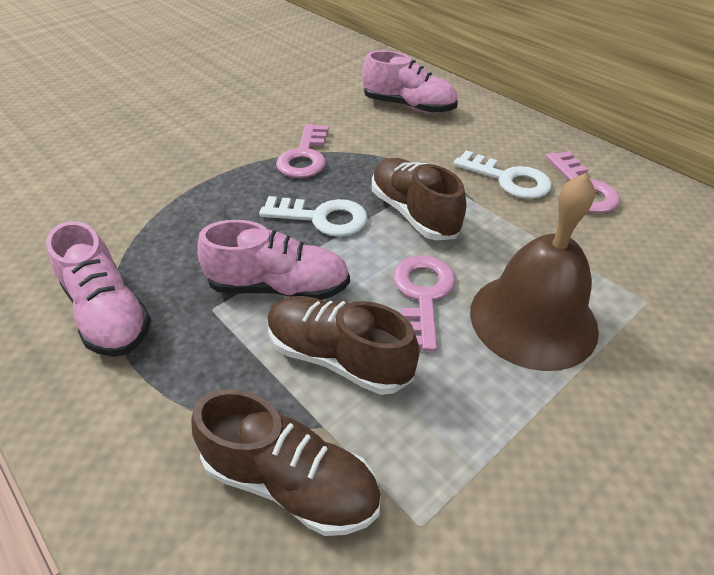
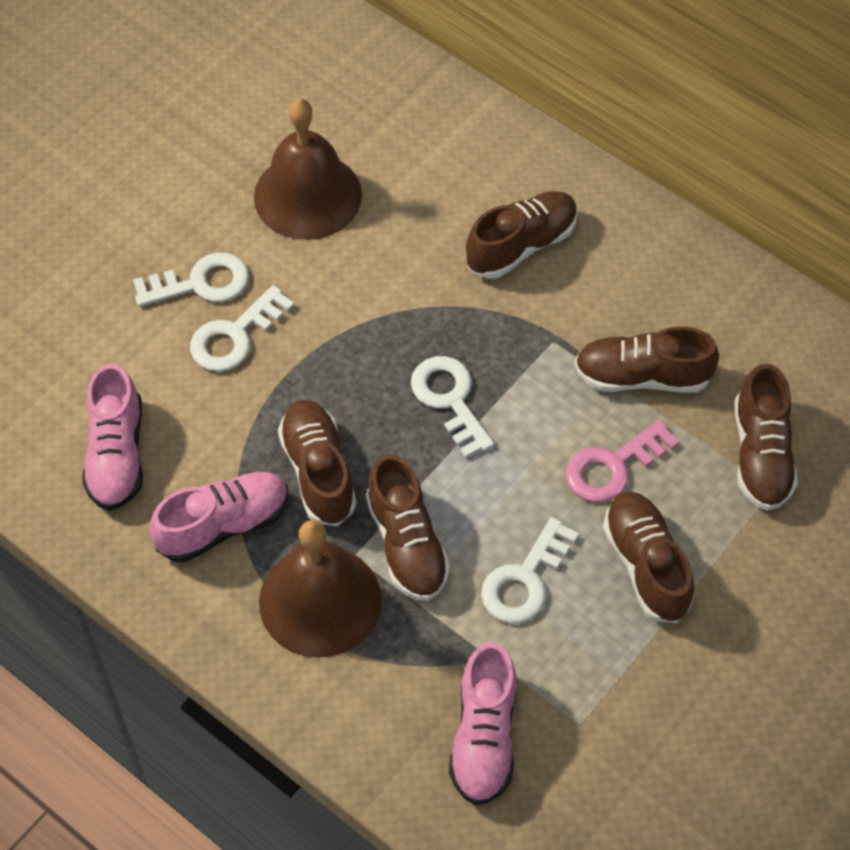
brown bell: [470,173,599,371] = 1 -> [254,98,362,240] [259,520,381,658] = 2
brown shoe: [191,389,381,536] [267,296,420,395] [372,158,466,240] = 3 -> [278,400,357,526] [366,454,450,601] [465,191,578,279] [575,326,719,393] [603,491,694,623] [735,364,798,511] = 6
pink key: [276,124,329,178] [393,255,456,351] [546,151,620,213] = 3 -> [566,420,679,502] = 1
white key: [259,196,368,237] [453,150,552,199] = 2 -> [133,253,249,307] [190,285,294,372] [411,356,494,458] [481,517,579,623] = 4

